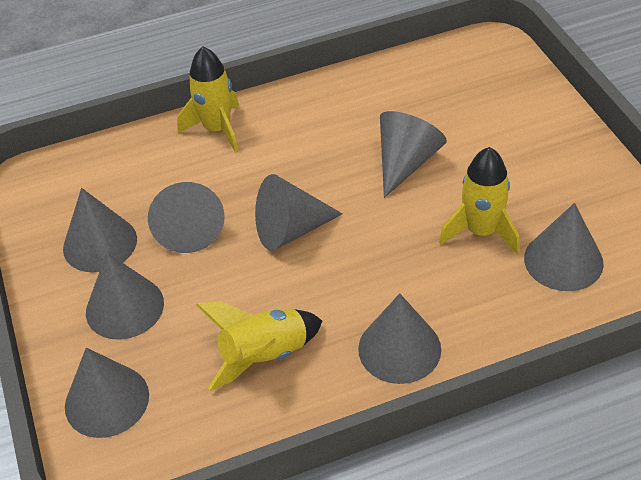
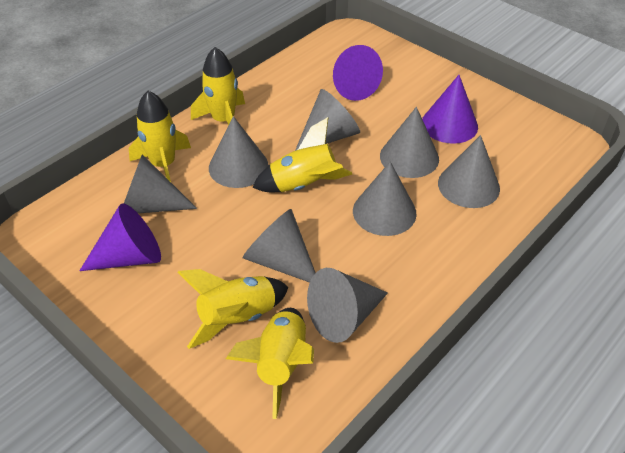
purple cone: none = 0 -> [79,203,161,271] [333,45,383,101] [422,75,478,144] = 3
yellow rocket: [177,46,239,153] [196,301,322,391] [439,147,520,255] = 3 -> [129,91,191,182] [177,269,288,349] [191,47,245,125] [226,308,314,419] [252,117,352,192] = 5

